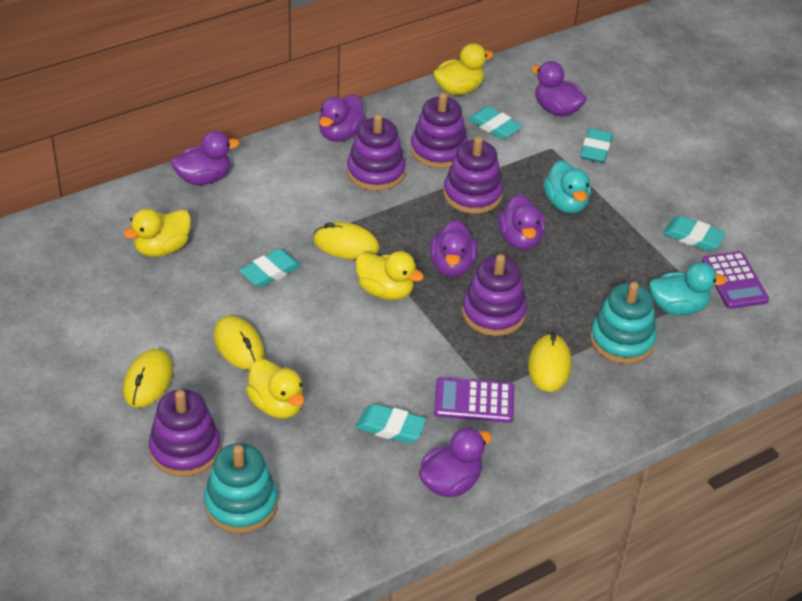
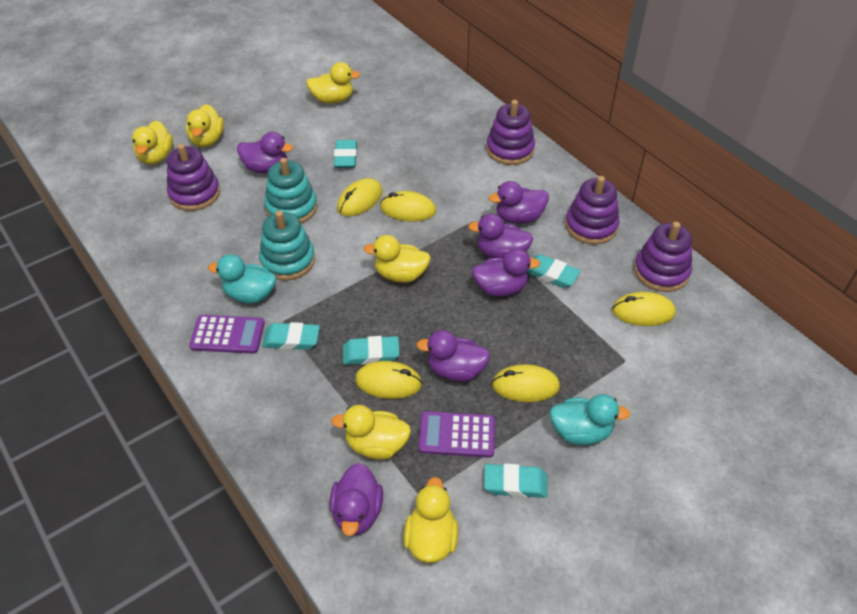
purple stacking toy: [149,389,221,477] [347,114,406,191] [411,93,468,168] [444,136,503,214] [462,254,527,336] = 5 -> [167,144,220,211] [486,100,535,165] [565,176,619,244] [634,222,692,292] = 4
yellow duck: [123,209,191,257] [246,359,305,419] [355,251,424,300] [433,43,494,95] = 4 -> [132,120,173,165] [186,104,224,147] [306,62,361,104] [331,405,411,460] [363,235,431,283] [403,477,458,563] = 6
yellow mouse: [123,349,173,408] [214,316,265,370] [313,222,379,259] [528,333,572,392] = 4 -> [337,178,383,216] [355,361,422,399] [380,191,436,222] [492,364,560,402] [612,292,676,326] = 5

